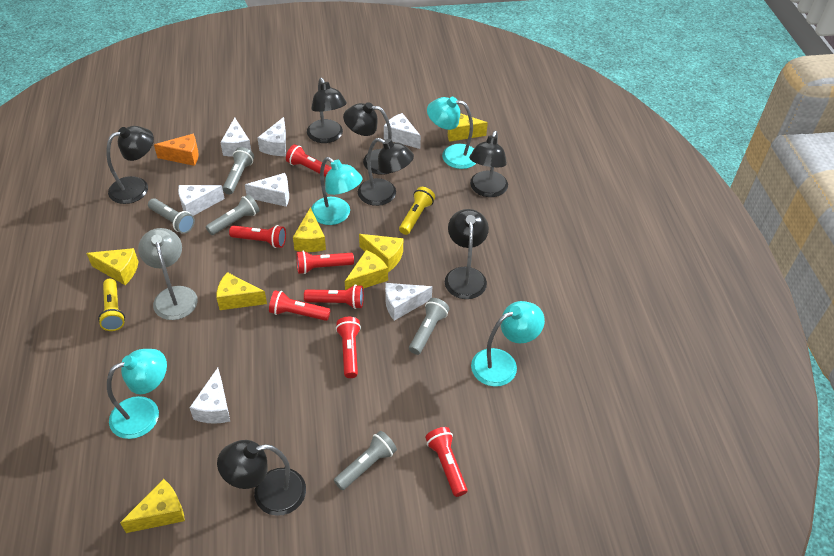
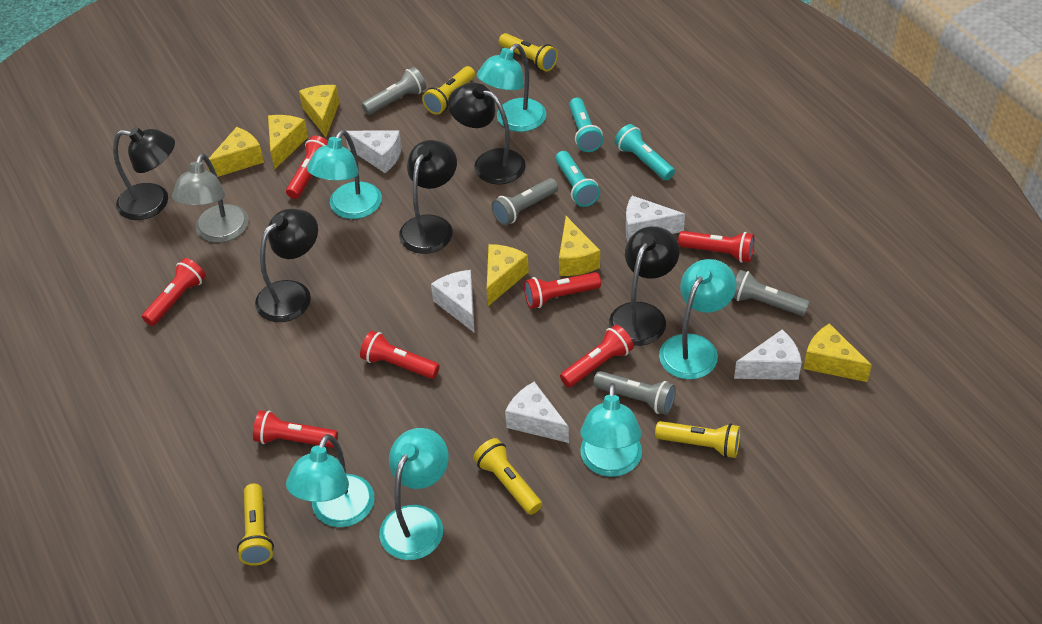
black lamp: [107,126,154,204] [217,440,306,516] [307,78,347,143] [343,102,392,175] [358,138,414,206] [445,209,489,299] [469,131,508,197] = 7 -> [113,127,175,220] [255,209,318,322] [399,140,457,254] [448,82,526,184] [609,226,680,346] = 5
grey flashlight: [148,198,195,234] [206,194,260,235] [223,147,254,195] [334,431,397,490] [409,298,449,355] = 5 -> [362,67,426,115] [492,178,558,226] [593,371,676,415] [733,270,810,316] = 4
orange cheese: [154,134,199,166] = 1 -> none = 0
turquoise flashlight: none = 0 -> [555,151,600,207] [569,98,603,152] [614,124,675,181] = 3
turquoise lamp: [107,349,167,439] [311,157,362,225] [427,97,476,169] [471,301,545,387] = 4 -> [286,434,374,527] [307,130,382,219] [379,428,449,560] [477,44,546,132] [580,383,642,477] [659,259,737,379] = 6
white cheese: [178,185,225,216] [189,368,230,424] [220,118,251,156] [245,173,289,207] [257,117,286,156] [384,113,421,149] [385,283,432,321] = 7 -> [346,130,402,173] [431,270,475,333] [505,382,569,443] [626,196,685,242] [734,330,802,380] = 5
yellow cheese: [87,248,138,285] [120,479,185,533] [216,272,267,310] [293,207,326,252] [345,250,388,290] [359,234,403,272] [448,113,488,142] = 7 -> [208,127,264,177] [268,115,308,169] [299,85,340,137] [487,244,529,306] [559,216,600,276] [803,323,872,382] = 6
yellow flashlight: [98,278,125,331] [399,187,435,235] = 2 -> [237,483,274,566] [422,66,475,115] [473,438,542,515] [499,33,558,72] [655,421,740,458] = 5

